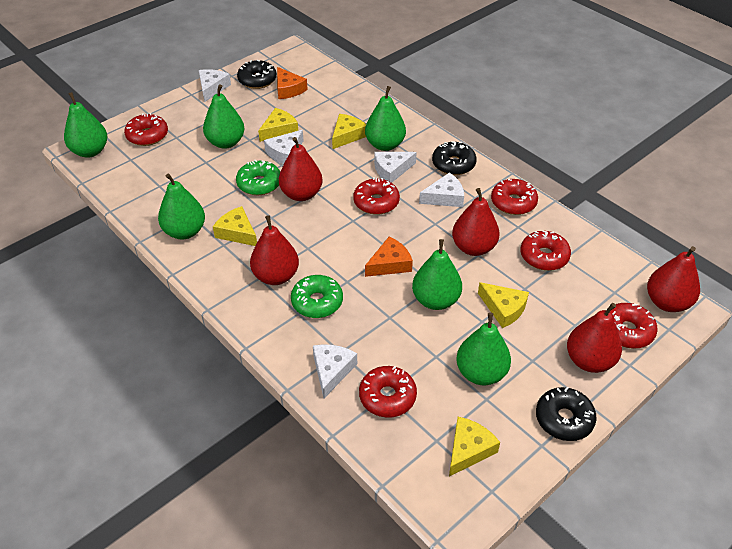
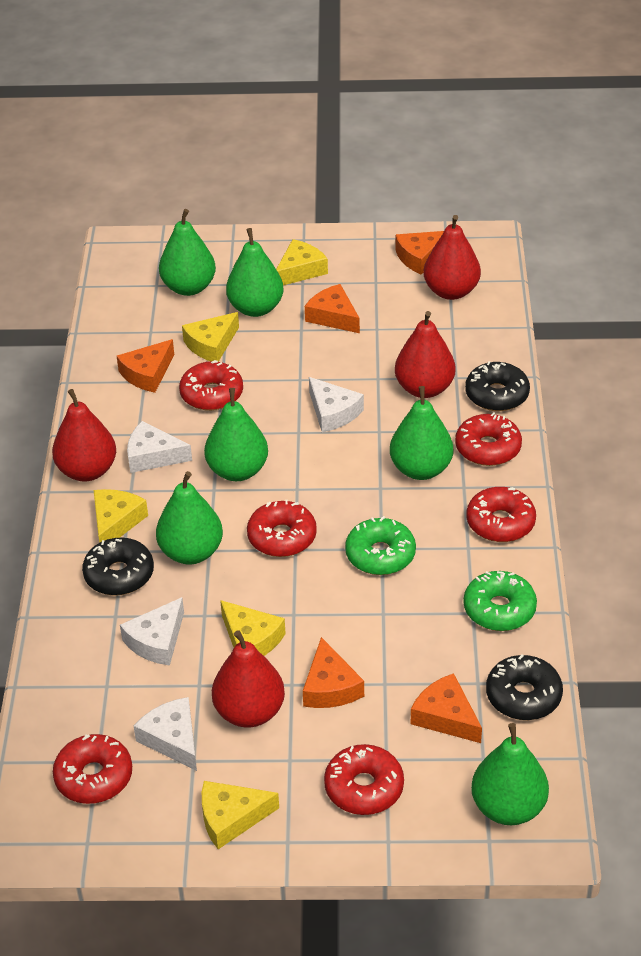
orange cheese: [277,67,308,99] [365,237,413,277] = 2 -> [117,339,174,393] [303,637,364,708] [305,284,360,333] [396,231,444,274] [411,673,482,743] = 5
red pear: [250,215,299,285] [279,137,323,201] [452,188,500,256] [567,303,622,373] [647,246,700,312] = 5 -> [52,389,116,482] [212,630,285,727] [395,311,455,398] [423,215,481,300] = 4
white cheese: [199,69,231,102] [264,130,304,164] [313,344,357,398] [374,152,417,183] [419,172,464,207] = 5 -> [120,597,184,666] [127,421,192,473] [134,697,197,771] [309,377,364,432] = 4

